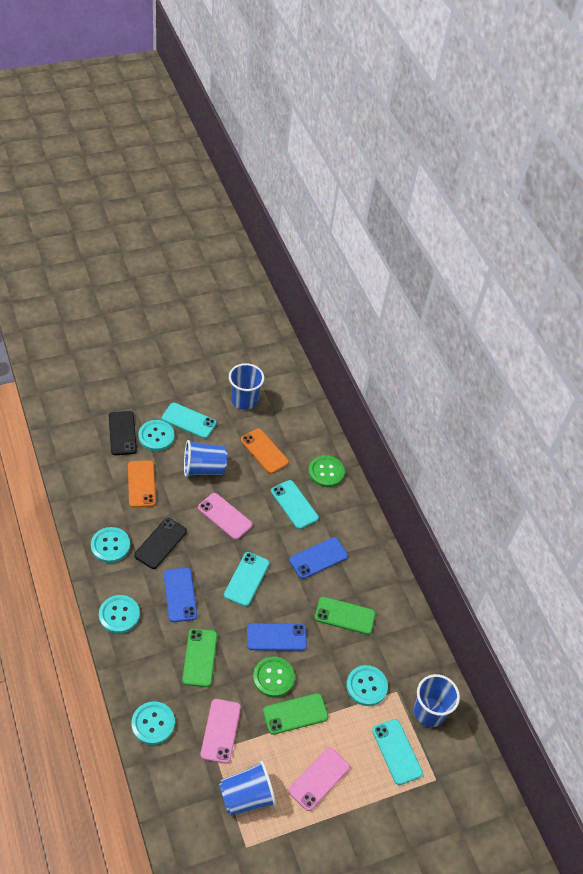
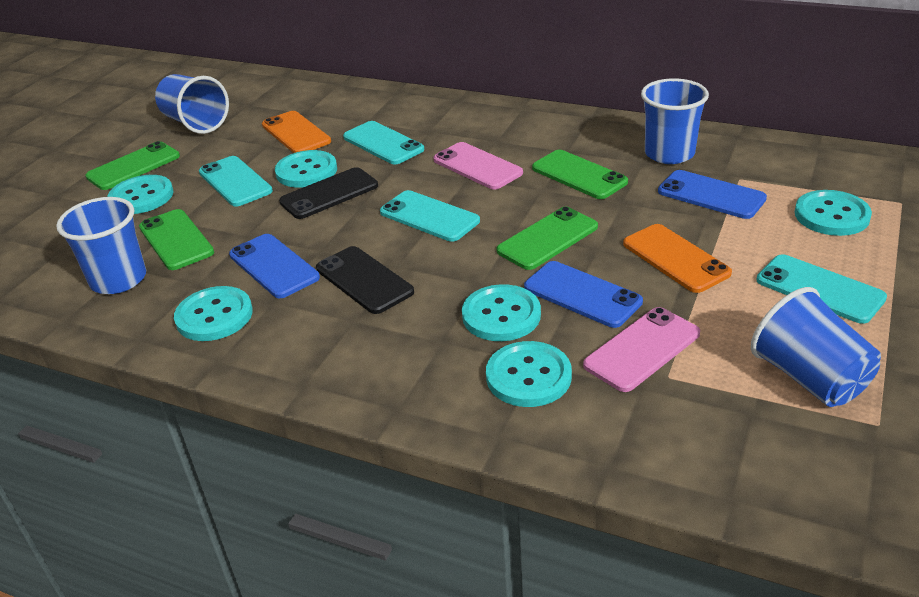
green button: [253,657,295,697] [308,455,345,487] = 2 -> none = 0
green phone: [182,628,217,687] [263,693,328,735] [315,597,376,635] = 3 -> [85,141,180,190] [139,209,214,270] [496,207,598,270] [532,150,628,199] = 4
pink phone: [198,493,253,540] [201,699,241,764] [288,747,350,811] = 3 -> [433,142,523,190] [583,307,700,392] = 2
turquoise button: [91,527,130,563] [99,595,140,634] [131,701,175,745] [138,420,175,451] [346,665,388,706] = 5 -> [108,175,174,214] [174,286,253,341] [275,150,337,188] [462,284,541,341] [486,341,572,407] [795,190,872,236] = 6

